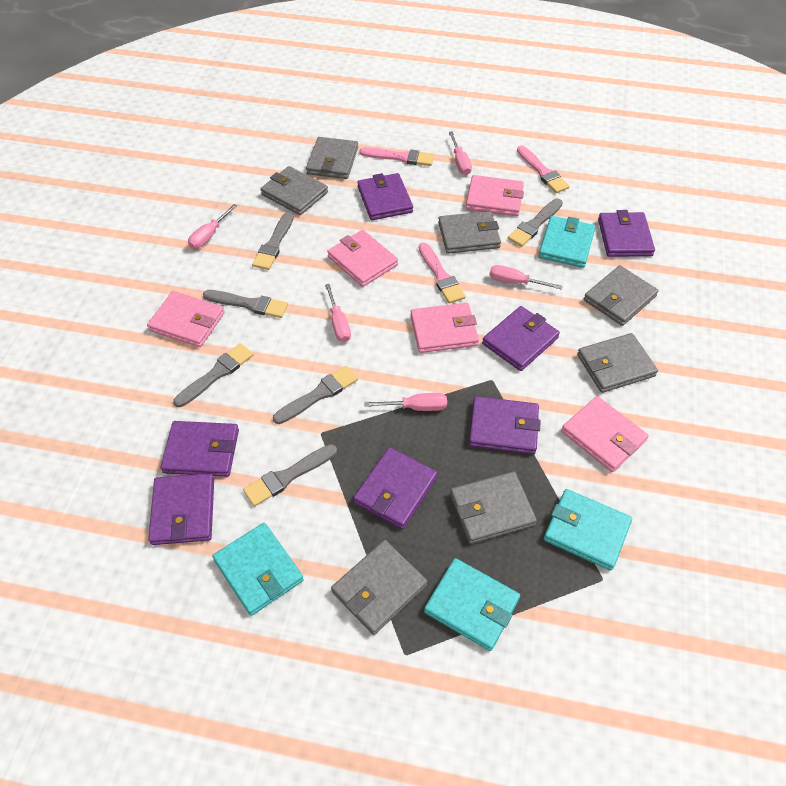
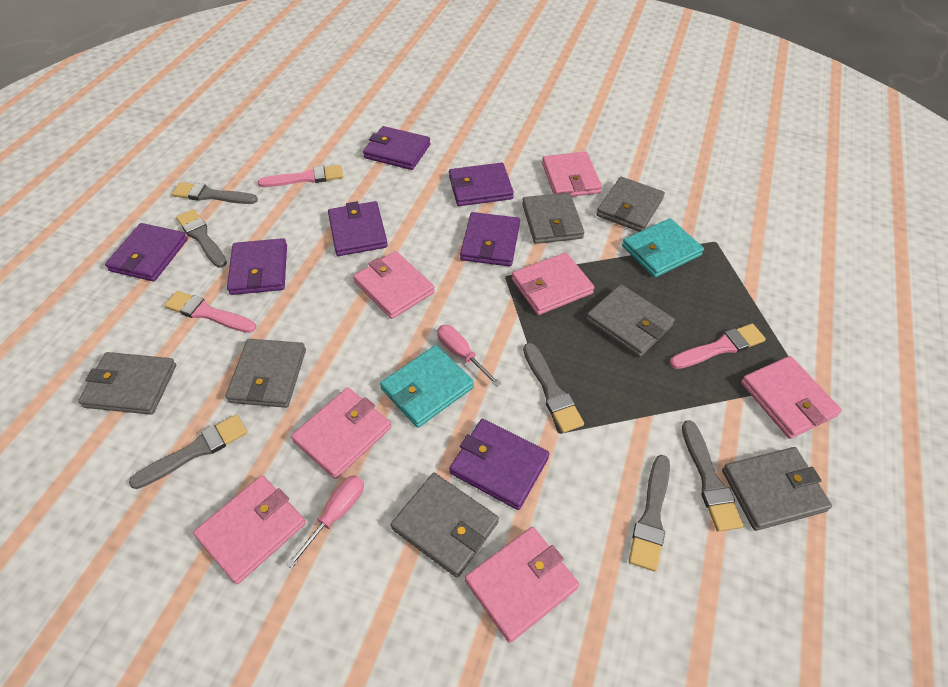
pink screwdriver: [188,204,237,249] [325,284,351,342] [365,393,447,411] [449,131,472,175] [489,265,563,290] = 5 -> [286,475,364,569] [437,325,501,387] = 2
pink wallet: [147,291,225,347] [327,230,398,287] [410,303,479,353] [466,175,524,216] [561,396,649,472] = 5 -> [193,476,306,584] [291,388,391,479] [353,251,435,319] [465,527,579,643] [512,252,594,315] [542,152,602,196] [741,356,842,439] = 7
turquoise wallet: [212,523,304,616] [424,558,520,651] [538,216,595,268] [544,489,632,571] = 4 -> [380,345,474,428] [622,218,704,278] = 2

